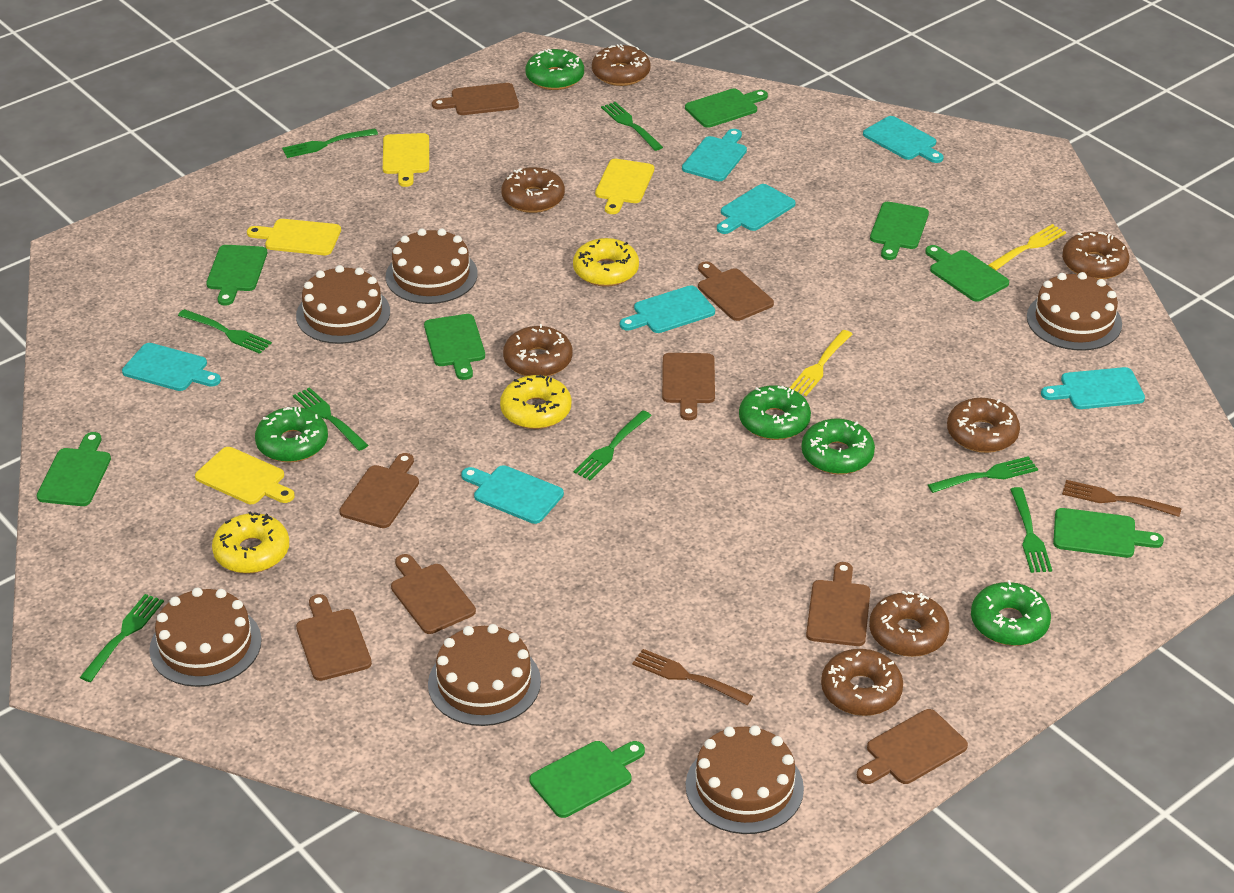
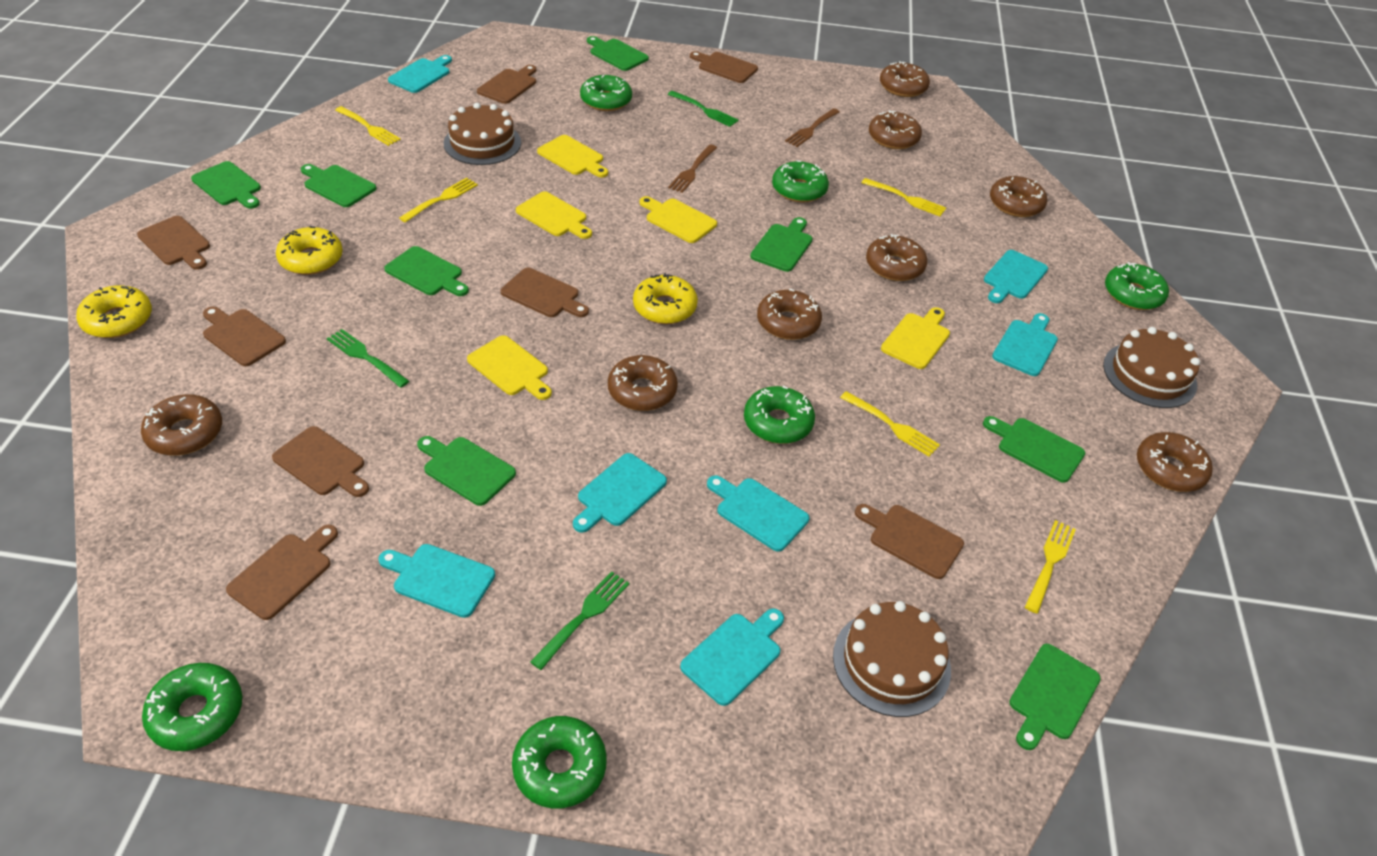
brown cake: [149,588,262,687] [296,265,390,344] [386,229,478,304] [428,624,541,726] [686,725,804,834] [1027,272,1122,351] = 6 -> [444,103,521,165] [833,601,951,717] [1103,327,1200,408] = 3
brown donut: [501,167,565,213] [503,324,573,376] [592,44,651,86] [821,649,903,716] [869,591,949,657] [947,398,1020,453] [1062,232,1130,280] = 7 -> [141,395,222,456] [608,355,678,411] [757,289,822,340] [866,234,927,281] [869,110,922,149] [880,61,930,97] [990,176,1047,217] [1137,432,1213,492] = 8
green donut: [255,407,328,462] [526,49,584,90] [739,385,811,440] [802,419,875,475] [971,580,1051,646] = 5 -> [142,663,242,751] [512,716,607,808] [580,75,632,111] [744,386,815,444] [772,160,829,202] [1105,262,1169,310] = 6
green fork: [79,594,164,682] [178,309,272,354] [282,129,378,158] [293,387,368,451] [573,410,652,480] [601,102,663,151] [928,456,1038,493] [1010,487,1052,573] = 8 -> [327,329,409,388] [530,571,629,670] [668,91,739,127] = 3
yellow cutting board: [195,447,295,504] [247,219,341,255] [383,133,429,187] [595,159,654,214] = 4 -> [467,335,552,400] [516,191,592,239] [537,135,608,178] [639,196,717,243] [881,307,950,369] = 5
yellow fork: [790,330,852,396] [988,224,1066,270] = 2 -> [335,106,401,146] [399,178,478,223] [840,391,940,457] [862,178,946,217] [1025,520,1076,614] = 5

